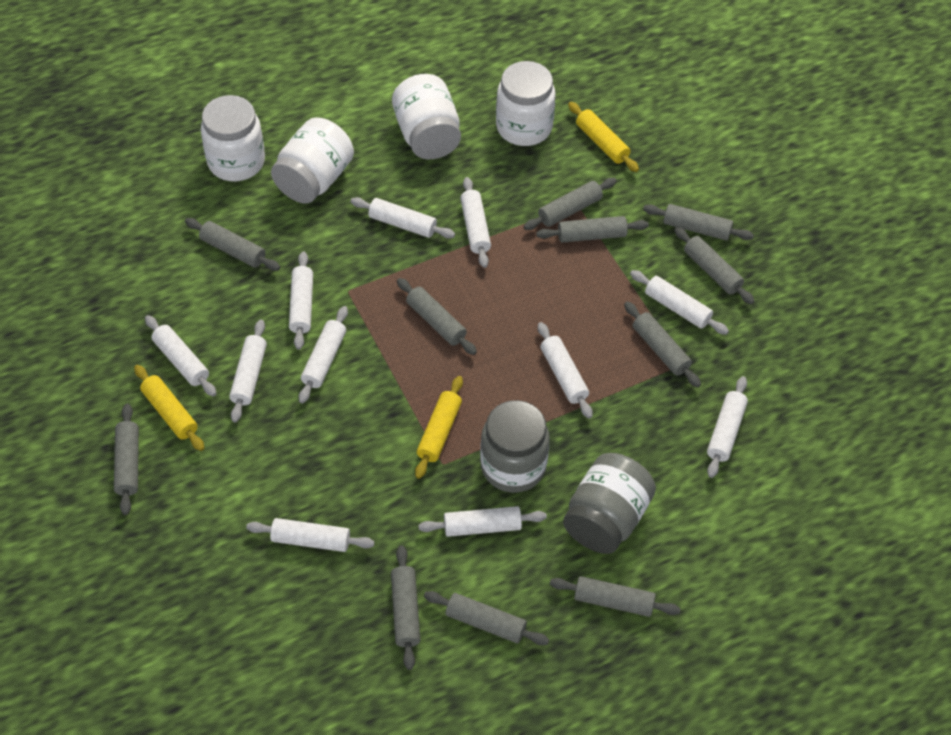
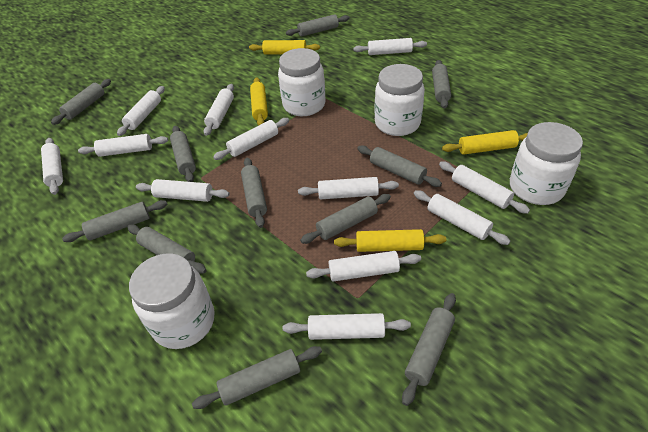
grey jar: [480,400,550,493] [563,453,656,554] = 2 -> none = 0
white rolling pin: [145,315,217,396] [229,320,267,422] [246,518,374,552] [289,251,313,350] [299,306,348,403] [350,197,455,239] [419,506,547,537] [460,177,491,268] [538,322,593,419] [630,270,729,335] [707,376,748,478] = 11 -> [41,138,63,195] [78,134,168,157] [117,86,165,136] [136,179,229,202] [204,84,234,136] [213,118,289,160] [283,313,411,340] [298,177,399,199] [306,251,421,281] [353,38,427,55] [414,190,510,245] [439,161,530,214] = 12
yellow rolling pin: [134,365,204,451] [415,376,463,479] [568,102,639,172] = 3 -> [249,40,320,54] [250,77,268,126] [334,229,446,252] [442,130,528,155] = 4

